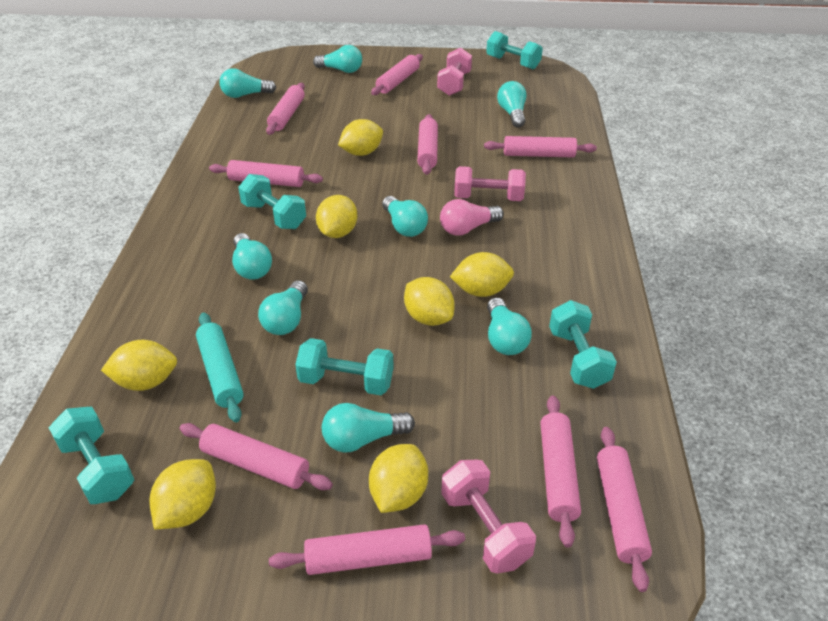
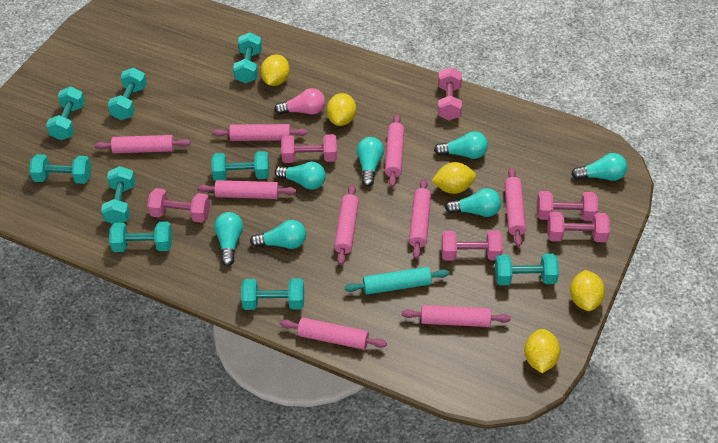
pink dumbbell: [437,48,472,96] [441,460,536,573] [454,166,526,201] = 3 -> [147,188,210,223] [281,134,337,163] [438,67,462,121] [441,231,503,261] [537,191,598,221] [547,212,610,242] = 6
turquoise dumbbell: [49,407,134,504] [238,174,306,229] [295,338,394,395] [486,31,543,69] [549,300,617,389] = 5 -> [29,154,91,184] [46,86,85,140] [101,166,135,224] [108,68,147,120] [109,222,172,252] [211,151,269,181] [233,32,262,83] [241,278,304,310] [495,254,559,285] = 9
turquoise light bulb: [219,68,276,98] [232,233,272,280] [258,280,308,335] [313,45,362,73] [322,403,415,453] [382,196,428,237] [487,297,532,355] [497,81,526,127] = 8 -> [214,212,243,266] [250,220,306,249] [275,162,326,190] [357,137,384,187] [434,132,488,159] [445,188,501,217] [571,153,627,181] = 7
yellow lemon: [101,340,177,391] [150,459,216,529] [316,195,357,238] [338,119,383,156] [369,444,428,513] [404,277,455,326] [450,252,514,297] = 7 -> [260,54,290,86] [326,93,356,126] [432,162,476,194] [524,329,561,373] [570,270,605,311] = 5

